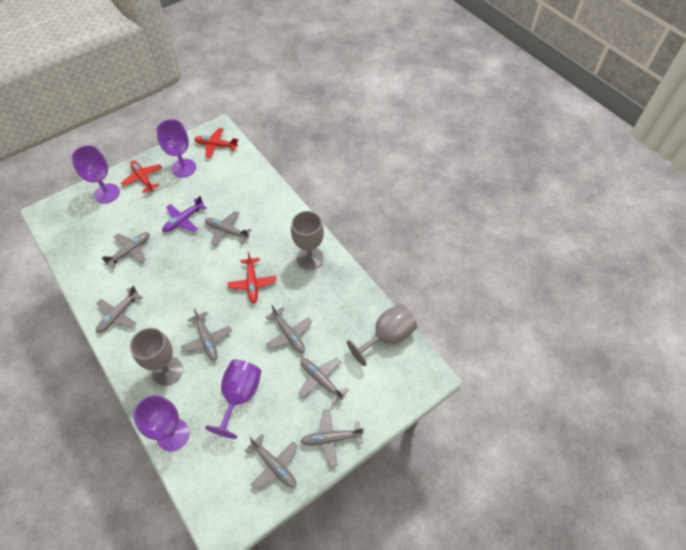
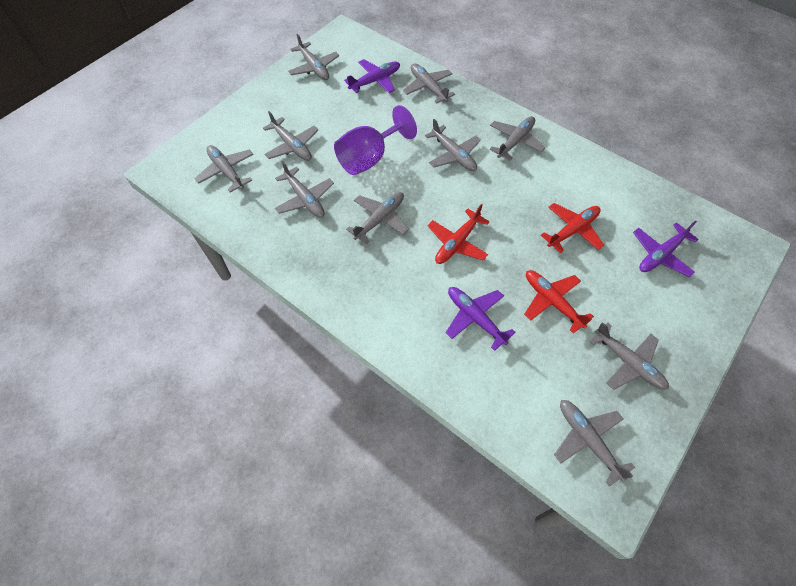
grey goblet: [130,328,183,386] [291,211,324,270] [347,304,417,366] = 3 -> none = 0
grey plane: [96,286,143,333] [102,232,150,269] [181,308,232,361] [205,211,252,246] [244,434,298,490] [266,305,312,353] [298,358,349,405] [300,409,364,467] = 8 -> [194,145,254,193] [263,111,318,161] [275,161,334,218] [288,34,339,80] [346,192,409,244] [403,63,455,103] [425,119,481,171] [490,116,546,161] [554,400,635,487] [589,322,669,390] = 10
purple goblet: [71,145,120,203] [133,395,189,451] [156,119,196,177] [205,360,261,439] = 4 -> [334,105,417,175] = 1
purple plane: [162,196,207,232] = 1 -> [344,59,400,93] [446,287,516,351] [633,220,699,277] = 3

